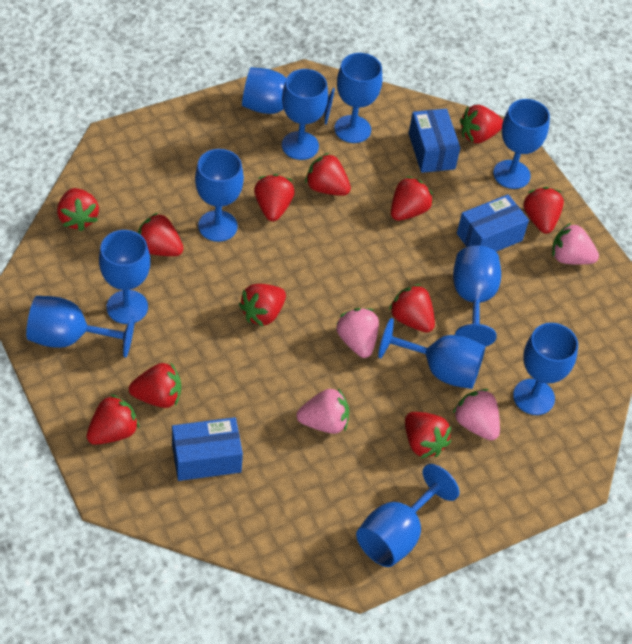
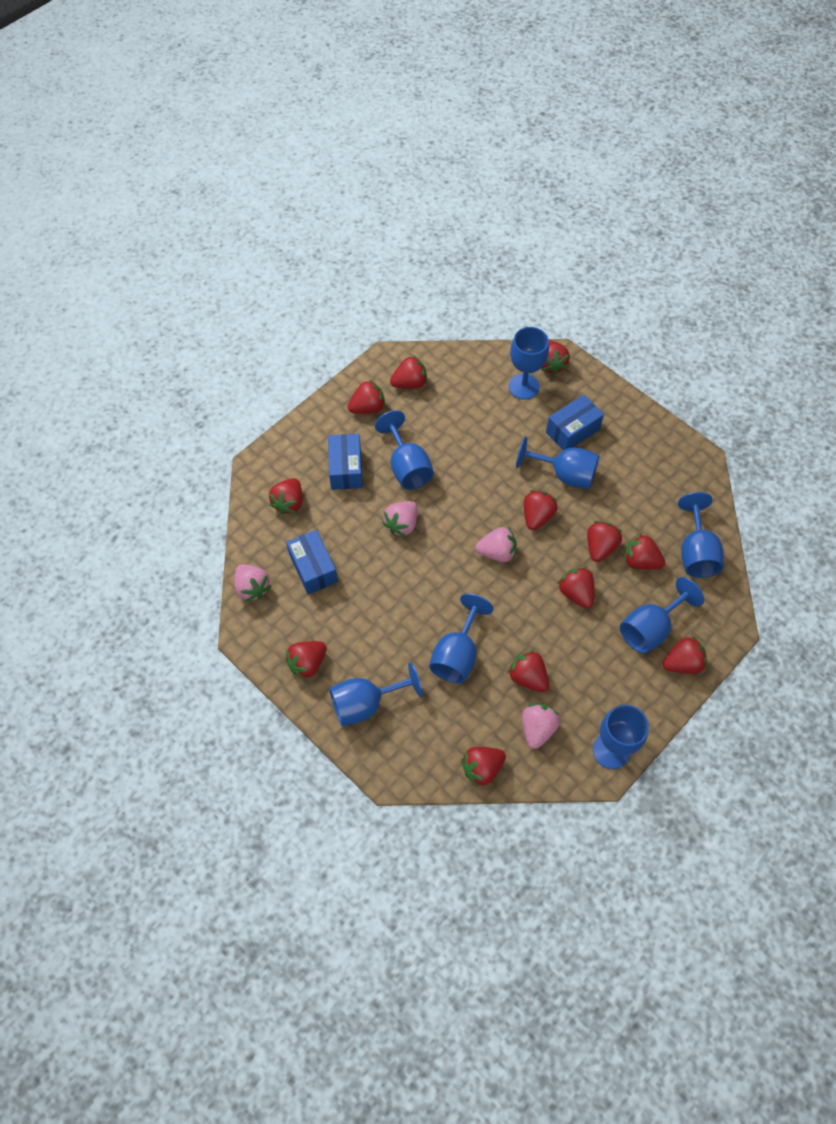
blue goblet: [26,296,135,358] [99,230,150,324] [195,149,244,242] [242,67,335,125] [282,69,328,160] [334,53,382,143] [356,464,459,567] [378,318,485,389] [453,246,501,347] [493,99,550,189] [513,323,578,415] = 11 -> [329,662,423,726] [375,410,434,490] [429,593,494,683] [509,327,549,400] [516,436,599,489] [593,705,649,769] [620,577,704,654] [678,492,724,578] = 8

